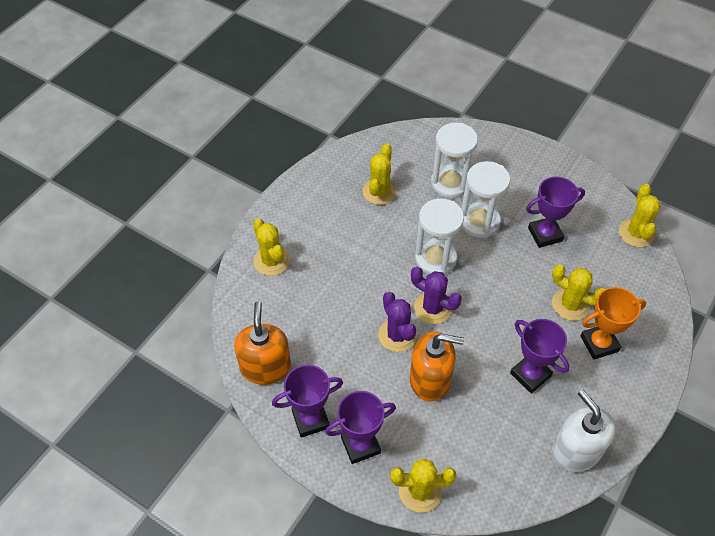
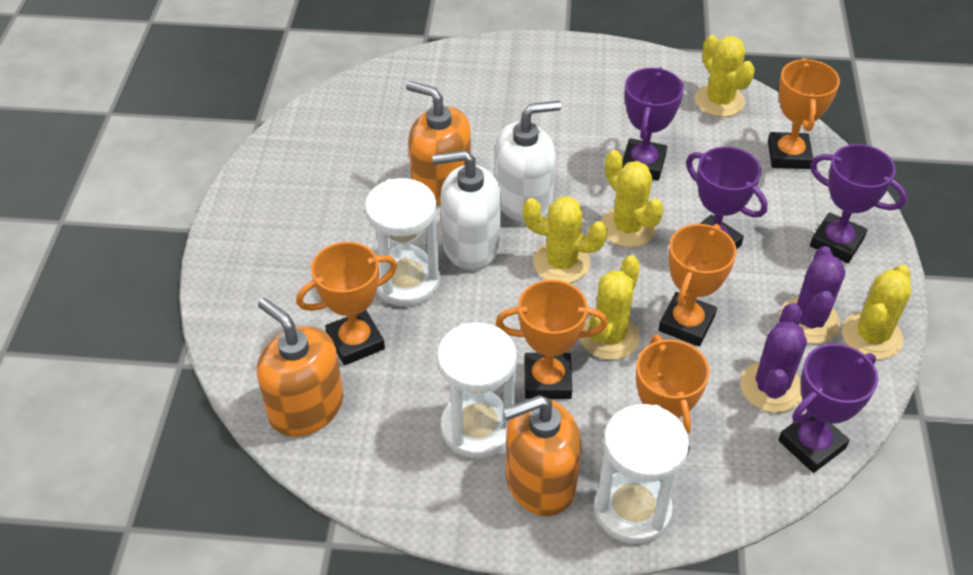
orange soap dispenser: [234,301,291,385] [410,332,464,402] = 2 -> [257,298,343,437] [406,81,471,205] [503,395,582,516] = 3
orange trophy: [580,287,646,360] = 1 -> [296,242,397,365] [496,280,608,399] [636,335,710,456] [659,224,737,347] [768,58,840,169] = 5
white soap dispenser: [552,390,616,472] = 1 -> [432,150,501,270] [495,101,561,223] = 2

